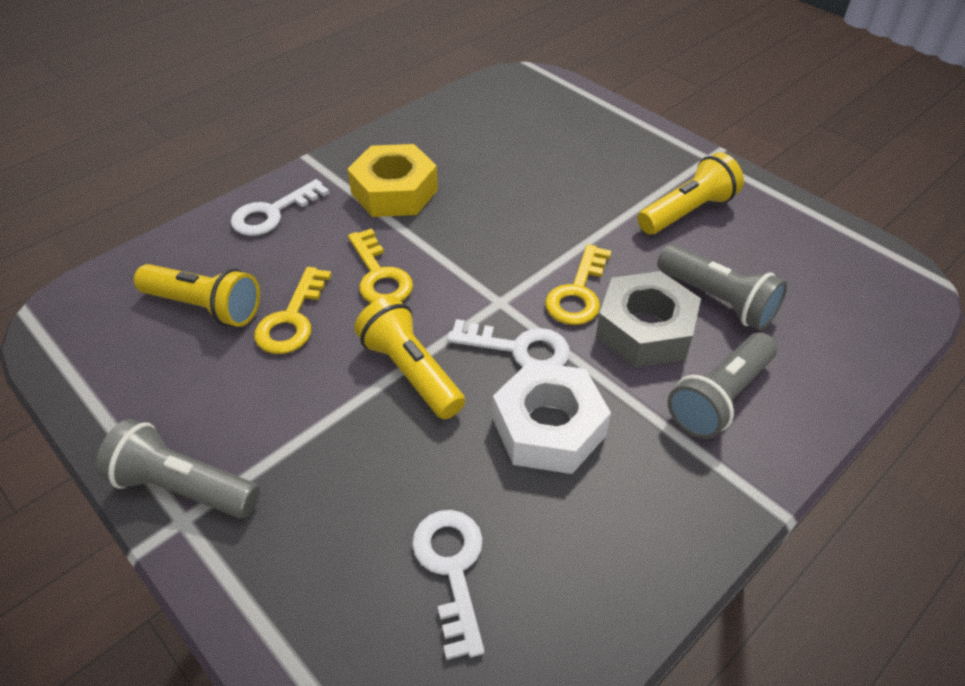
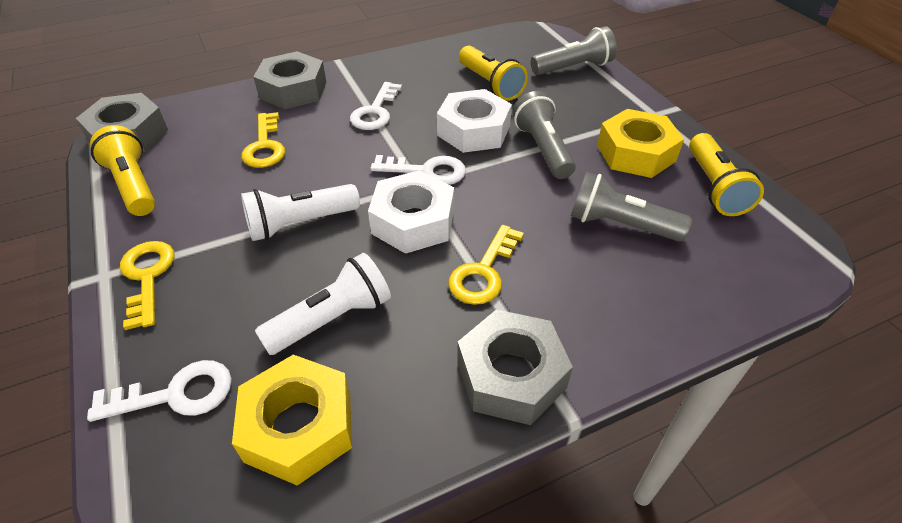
grey nut: [596,271,701,368] = 1 -> [76,93,168,152] [253,51,326,109] [457,309,573,425] = 3
white flashlight: none = 0 -> [241,184,360,241] [255,253,391,355] = 2
white nut: [493,361,611,474] = 1 -> [368,170,454,254] [437,89,512,153] = 2
yellow nut: [347,144,438,217] = 1 -> [232,355,352,486] [597,109,684,178] = 2

